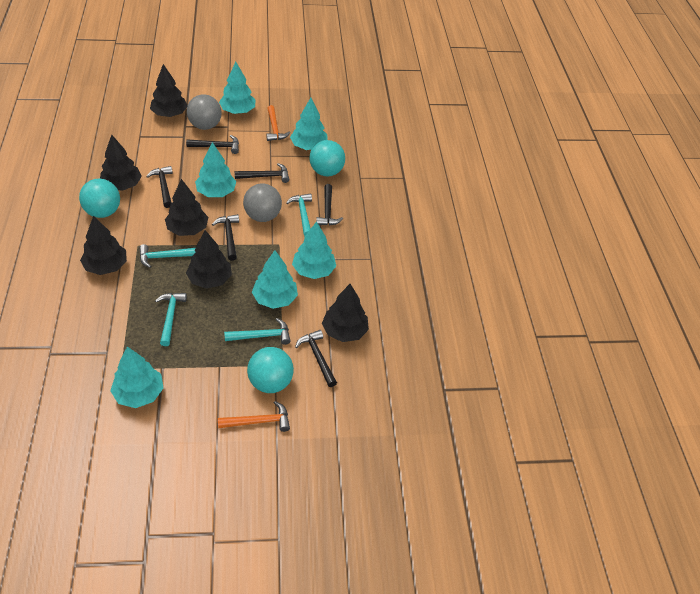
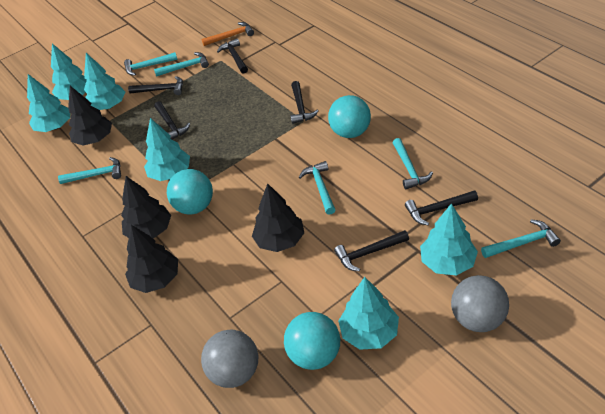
black tree: [80,216,127,275] [100,135,142,191] [150,64,188,117] [165,179,208,236] [186,230,232,289] [322,284,369,342] = 6 -> [68,86,112,146] [121,176,171,239] [125,225,178,293] [252,183,304,252] = 4
orange hammer: [218,401,290,432] [266,105,290,141] = 2 -> [201,22,254,46] = 1
turquoise hammer: [139,244,196,268] [155,293,187,346] [224,318,291,345] [286,194,312,236] = 4 -> [58,157,121,184] [124,52,177,76] [154,52,209,77] [299,161,336,215] [393,138,433,189] [481,219,561,258] = 6

